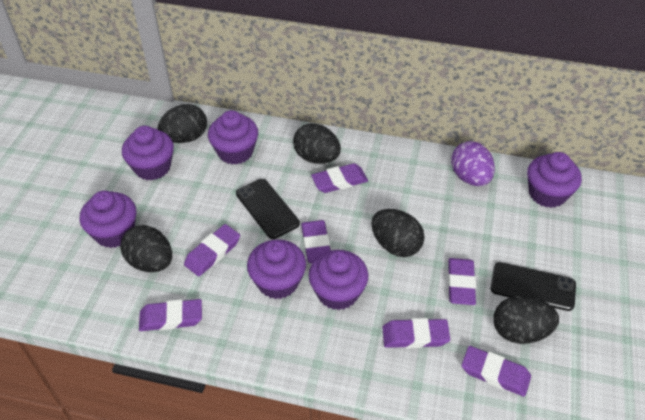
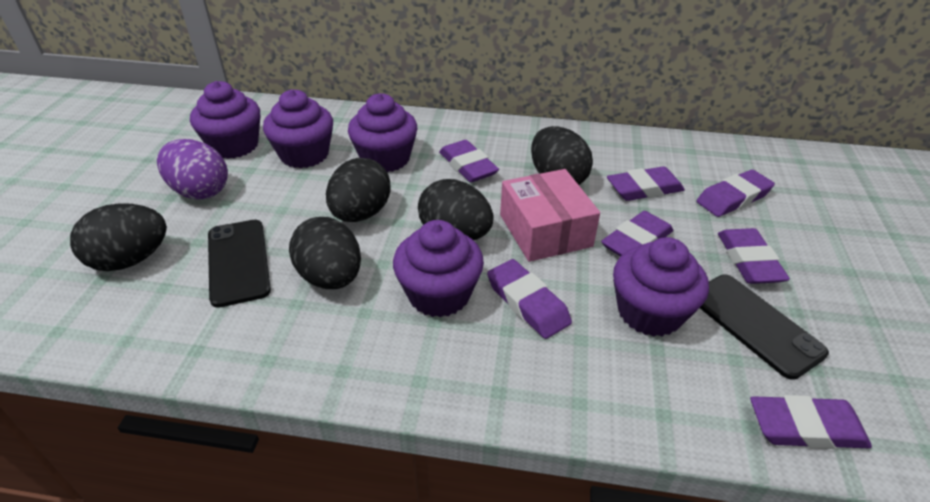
pink box: none = 0 -> [500,169,600,262] = 1
purple cupcake: [80,191,136,248] [122,126,174,181] [208,110,258,165] [247,240,306,299] [309,250,368,310] [527,152,582,208] = 6 -> [190,81,261,159] [263,90,333,168] [348,93,417,172] [393,220,484,317] [613,237,709,337] = 5

